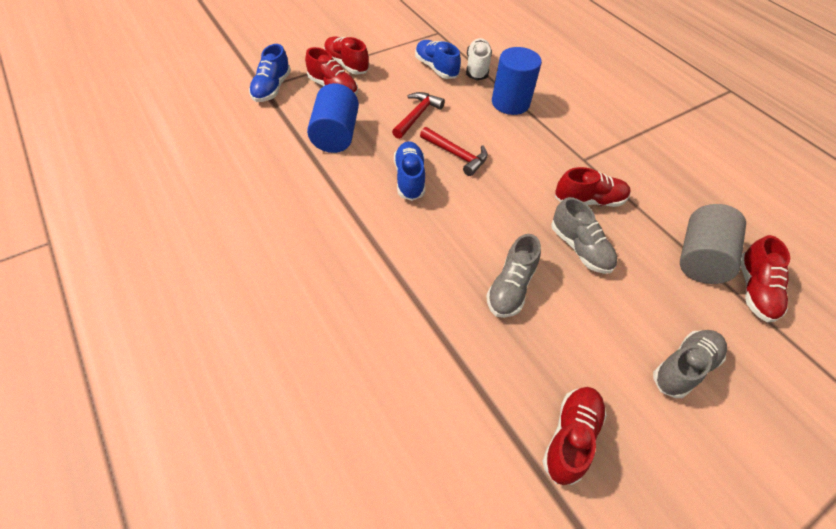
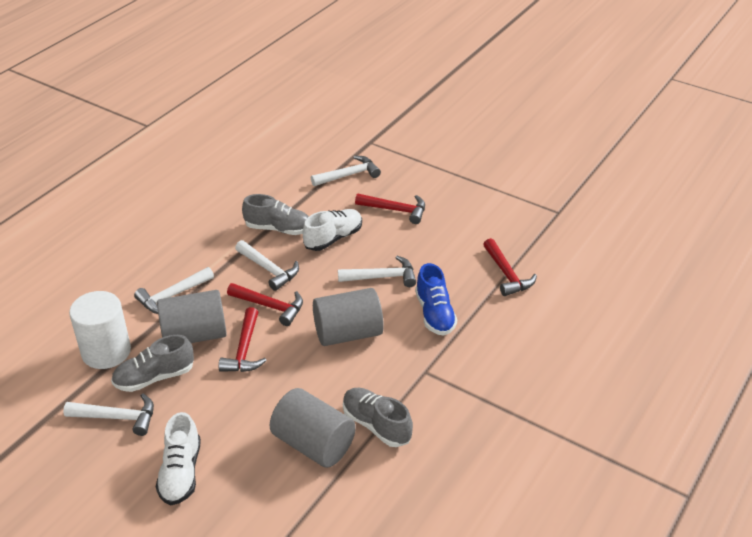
blue cylinder: [307,83,359,153] [492,47,542,115] = 2 -> none = 0
blue shoe: [249,44,291,102] [394,141,425,201] [415,40,461,79] = 3 -> [415,263,457,336] = 1
grey cylinder: [680,204,746,284] = 1 -> [157,290,227,343] [269,388,356,468] [313,288,384,346] = 3
red hammer: [392,92,445,139] [420,127,488,176] = 2 -> [218,307,267,372] [227,283,303,326] [355,193,425,224] [483,238,537,296] = 4
red shoe: [305,47,358,95] [324,36,369,75] [542,387,606,485] [555,167,631,207] [741,235,790,322] = 5 -> none = 0
white cylinder: none = 0 -> [69,291,131,369] = 1
white hammer: none = 0 -> [63,393,154,436] [134,267,214,314] [235,240,299,291] [311,156,381,186] [338,256,416,287] = 5
white shoe: [466,38,492,80] = 1 -> [156,412,201,505] [302,209,362,251] = 2

